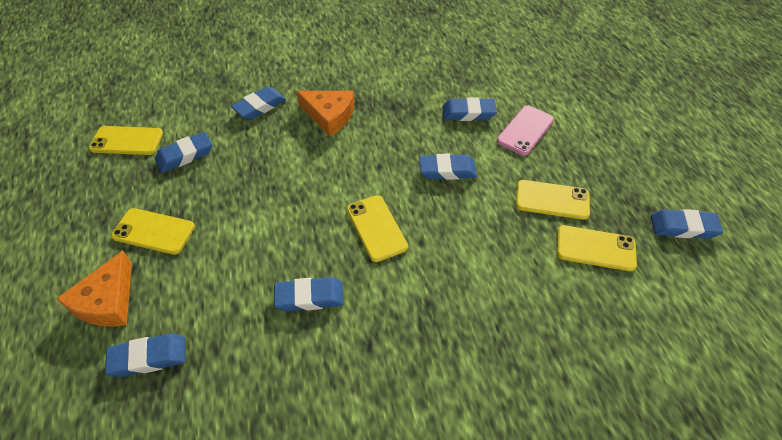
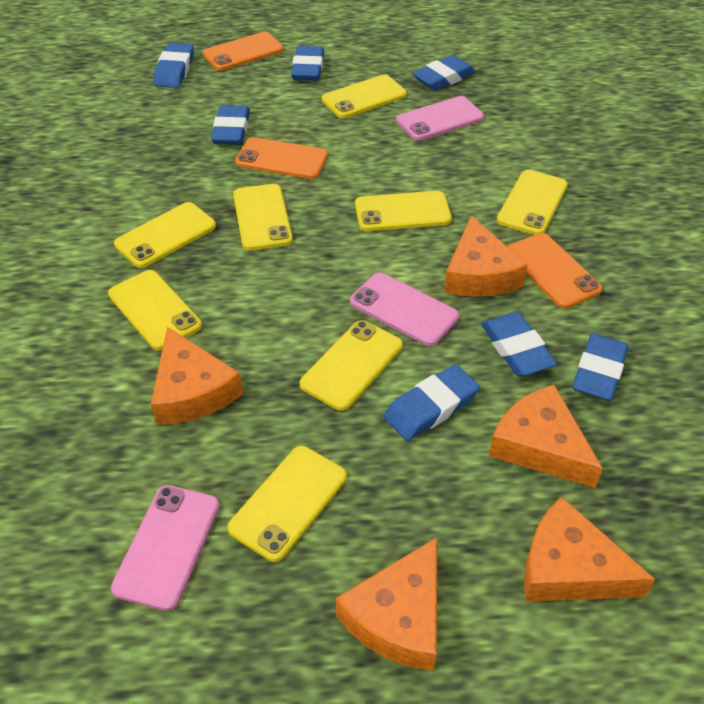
orange cheese: [56,251,132,327] [296,91,354,136] = 2 -> [151,327,243,425] [336,537,437,671] [444,215,528,297] [489,385,603,488] [524,496,655,601] = 5
orange phone: none = 0 -> [203,32,284,71] [235,137,328,179] [507,233,603,309] = 3
pink phone: [497,105,554,156] = 1 -> [111,485,220,611] [350,273,459,346] [396,96,484,141] = 3
yellow phone: [89,126,163,155] [111,208,195,255] [347,195,408,262] [516,180,590,220] [557,225,637,271] = 5 -> [108,270,202,350] [114,202,216,268] [227,446,347,562] [233,184,293,251] [300,320,403,411] [322,75,407,118] [355,191,452,231] [497,170,568,235] = 8

